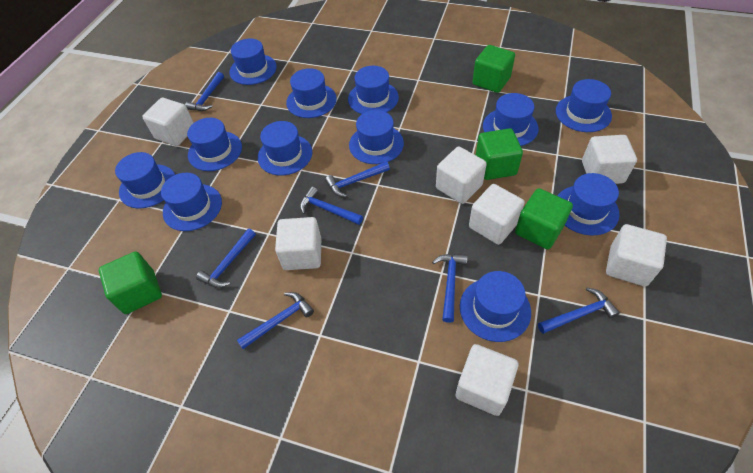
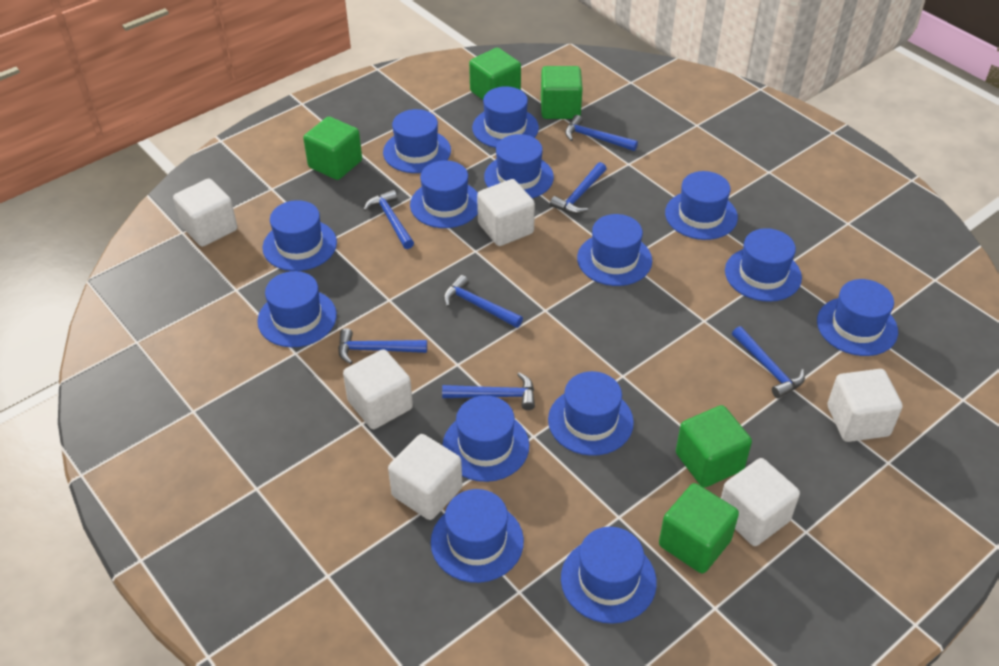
blue hat: [115,152,175,208] [161,173,222,231] [187,118,242,171] [229,39,277,85] [258,121,312,175] [286,68,337,118] [348,66,399,114] [349,110,404,164] [460,271,531,342] [483,93,539,146] [556,79,612,132] [557,173,620,235] = 12 -> [257,271,337,347] [263,200,337,271] [383,109,451,173] [410,160,478,228] [431,489,524,583] [442,396,529,482] [472,86,539,148] [484,134,554,198] [548,371,634,456] [561,527,657,624] [577,214,652,286] [665,171,738,240] [725,228,802,302] [817,279,898,356] = 14
green cube: [99,251,162,314] [473,45,515,93] [476,128,523,180] [515,188,573,249] = 4 -> [303,117,362,180] [469,47,521,100] [541,66,582,119] [659,483,739,573] [676,405,752,488] = 5
white cube: [142,98,194,146] [275,217,321,270] [436,147,487,204] [456,344,518,416] [469,184,525,245] [582,135,637,184] [606,224,667,286] = 7 -> [173,179,238,247] [343,349,413,429] [388,434,463,520] [477,179,535,246] [721,458,800,546] [827,369,903,442] = 6

